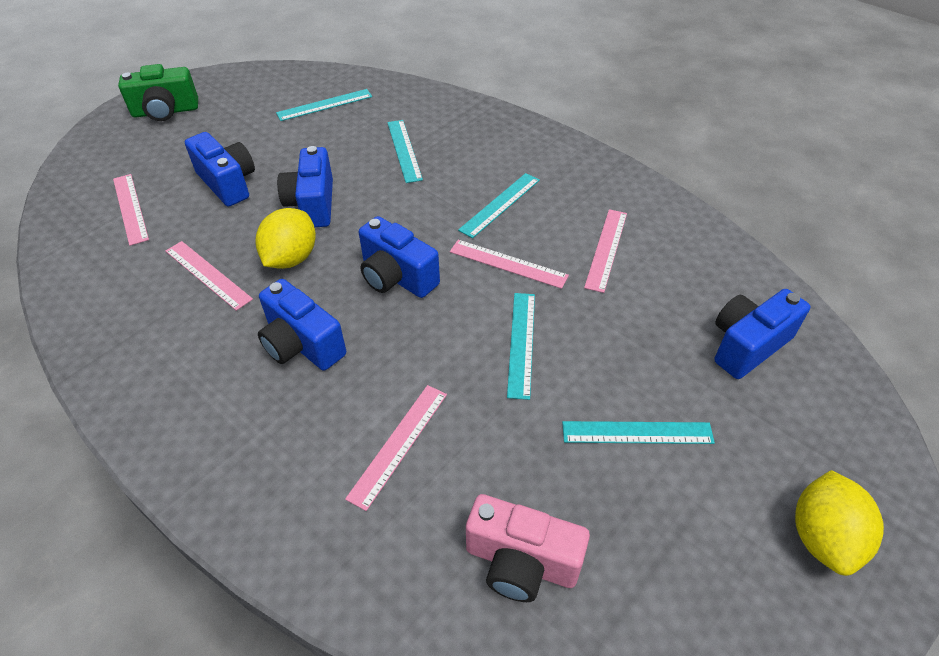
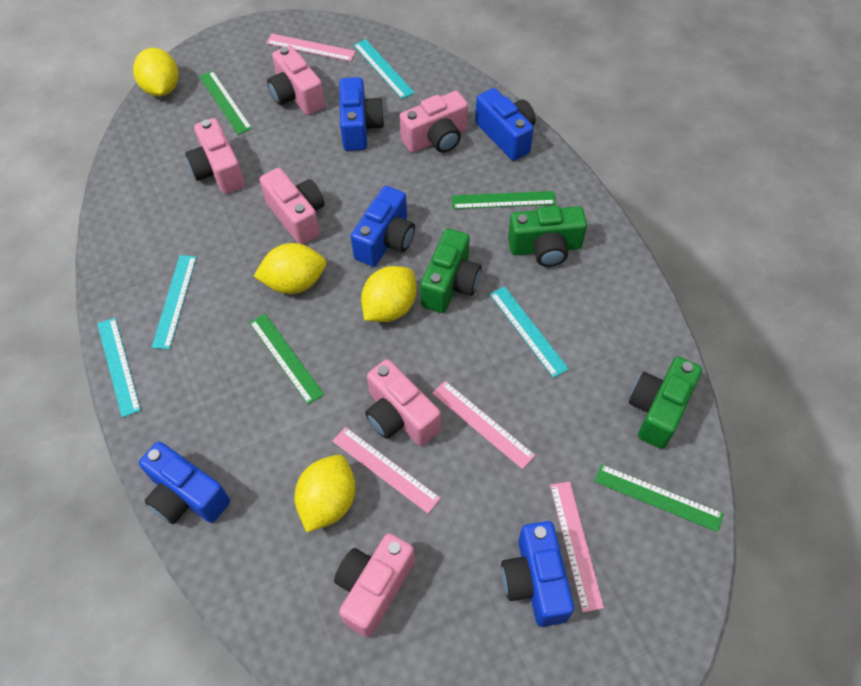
green camera: [118,64,198,121] = 1 -> [420,228,482,313] [508,206,587,267] [629,357,702,449] = 3
green ruler: none = 0 -> [199,71,252,135] [249,314,324,405] [452,191,556,209] [594,464,724,532] = 4
pink camera: [466,494,590,602] = 1 -> [185,118,245,194] [260,168,325,245] [267,45,325,115] [334,533,415,637] [365,359,441,446] [400,91,468,153] = 6
pink ruler: [113,174,149,246] [166,241,253,311] [345,385,447,511] [450,240,569,289] [584,209,627,293] = 5 -> [266,34,356,61] [333,427,441,514] [432,381,535,469] [550,481,604,612] = 4
turquoise ruler: [276,89,372,121] [387,120,423,183] [458,173,540,238] [507,293,535,400] [562,421,715,444] = 5 -> [97,318,141,418] [152,255,197,350] [354,39,415,99] [490,286,569,378] = 4
yellow lemon: [256,208,316,269] [795,470,884,576] = 2 -> [133,48,179,96] [254,243,326,294] [295,455,356,532] [361,266,417,322] = 4

